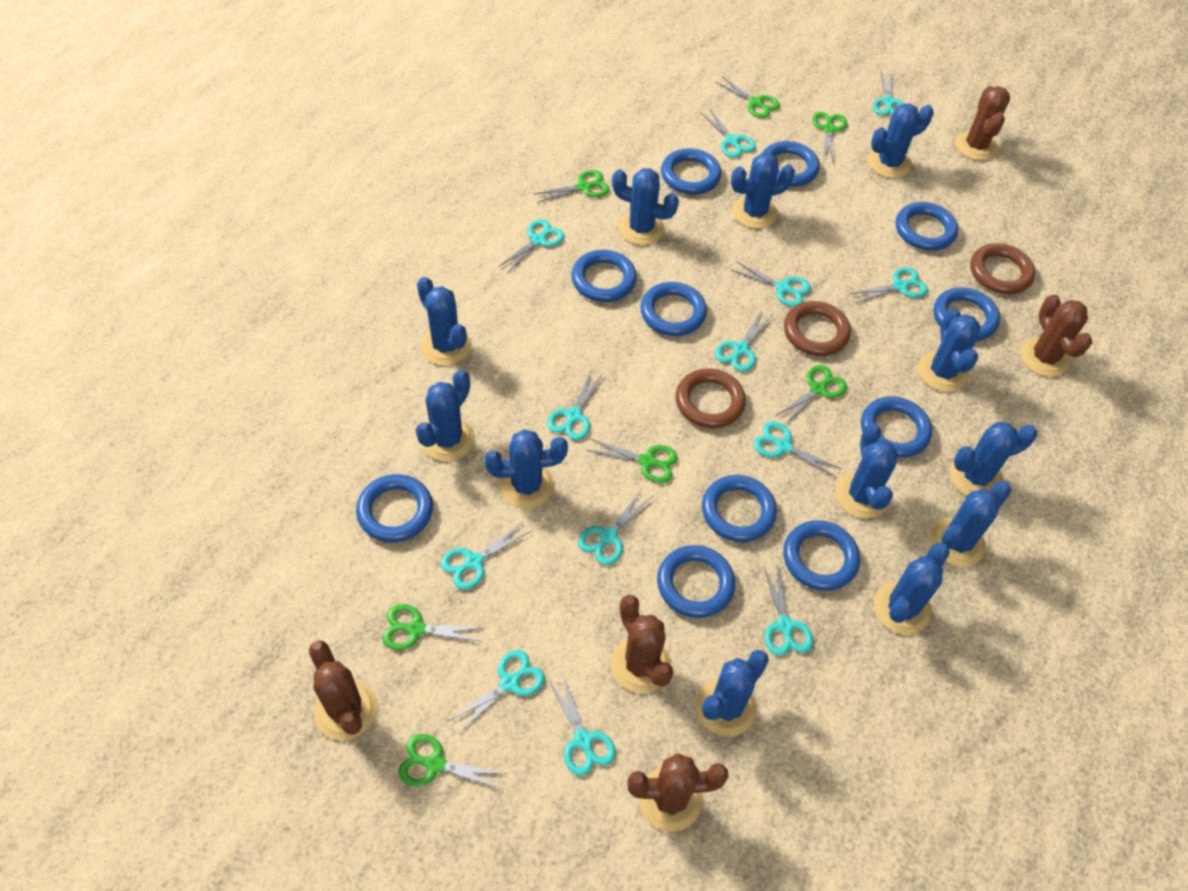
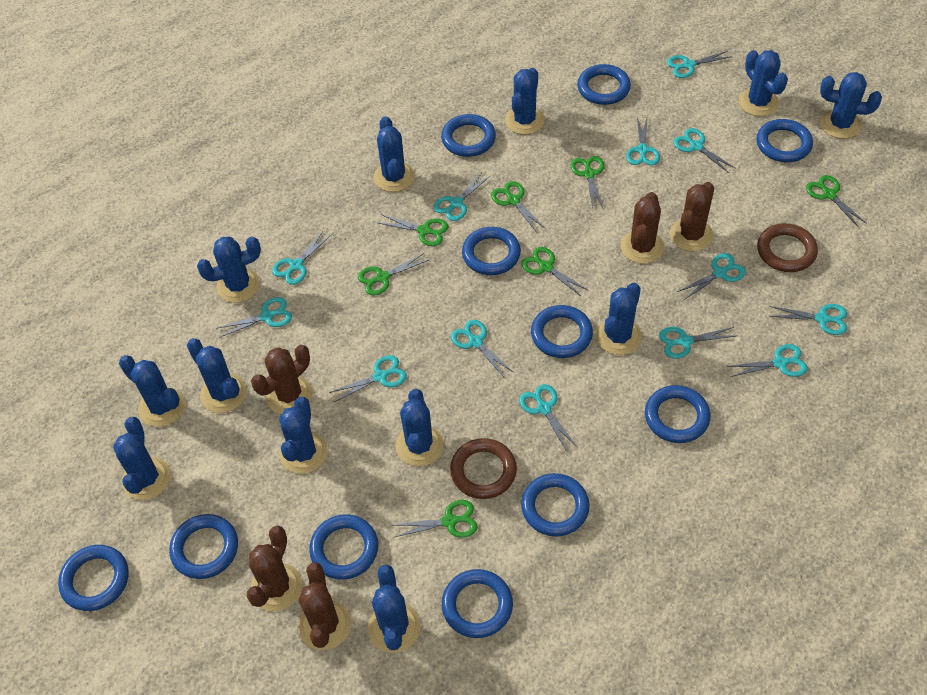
brown ring: [676,368,746,428] [784,301,851,356] [970,243,1035,294] = 3 -> [450,438,517,499] [757,223,818,272] = 2

